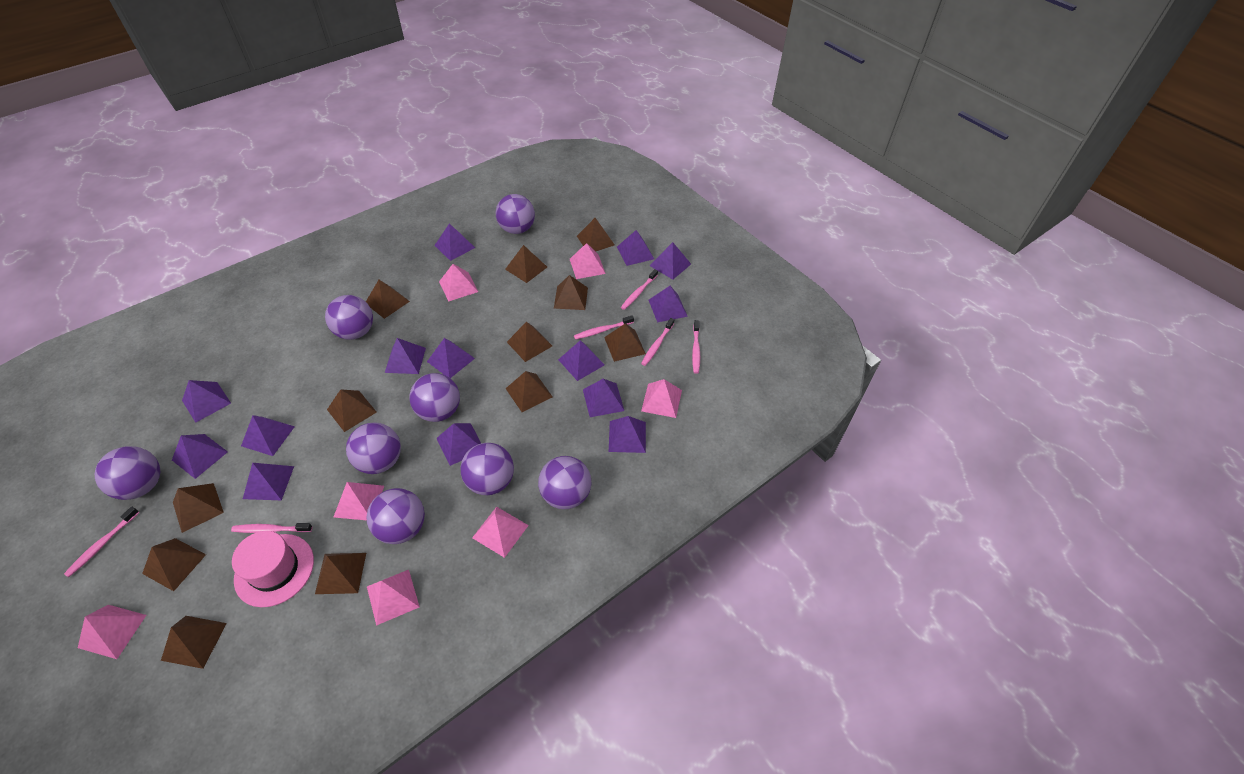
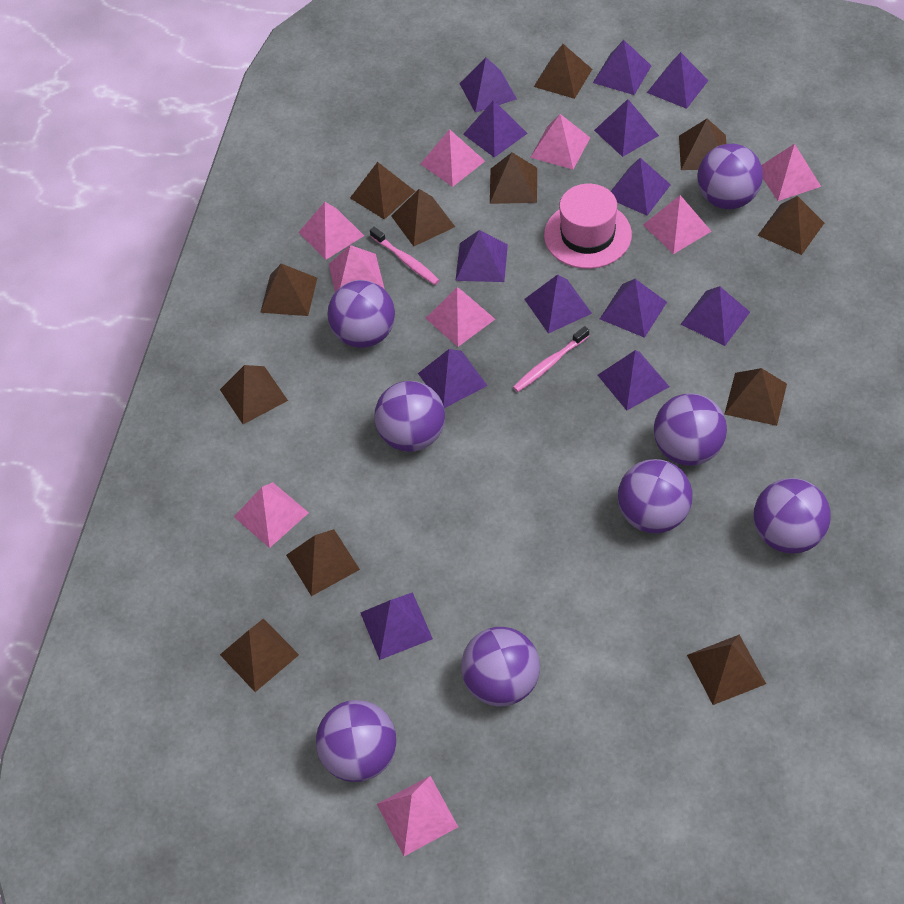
pink pyramid: [78,605,146,659] [334,482,384,520] [367,570,420,626] [439,264,478,302] [472,507,529,558] [570,243,606,279] [641,379,682,418] = 7 -> [234,482,309,548] [299,202,364,260] [329,245,385,292] [377,776,458,856] [421,129,485,187] [426,287,495,347] [530,114,590,170] [643,195,711,254] [761,144,821,201] = 9
pink toothbrush: [64,506,140,577] [231,523,312,533] [574,316,634,340] [621,269,658,310] [641,318,674,366] [692,320,700,374] = 6 -> [370,227,440,285] [513,326,589,392] = 2
purple pyramid: [172,434,228,479] [182,380,231,423] [241,415,295,456] [243,463,294,500] [385,338,426,374] [427,338,475,378] [434,223,475,261] [436,423,481,466] [558,340,604,381] [583,379,624,417] [609,416,646,453] [617,230,654,266] [649,286,688,322] [650,242,691,280] = 14 -> [361,592,433,660] [418,349,488,408] [455,230,508,282] [459,58,517,113] [463,100,528,158] [524,274,592,334] [593,40,652,95] [594,99,659,157] [598,350,670,410] [600,279,667,338] [611,158,671,216] [647,52,709,109] [681,286,750,346] = 13

